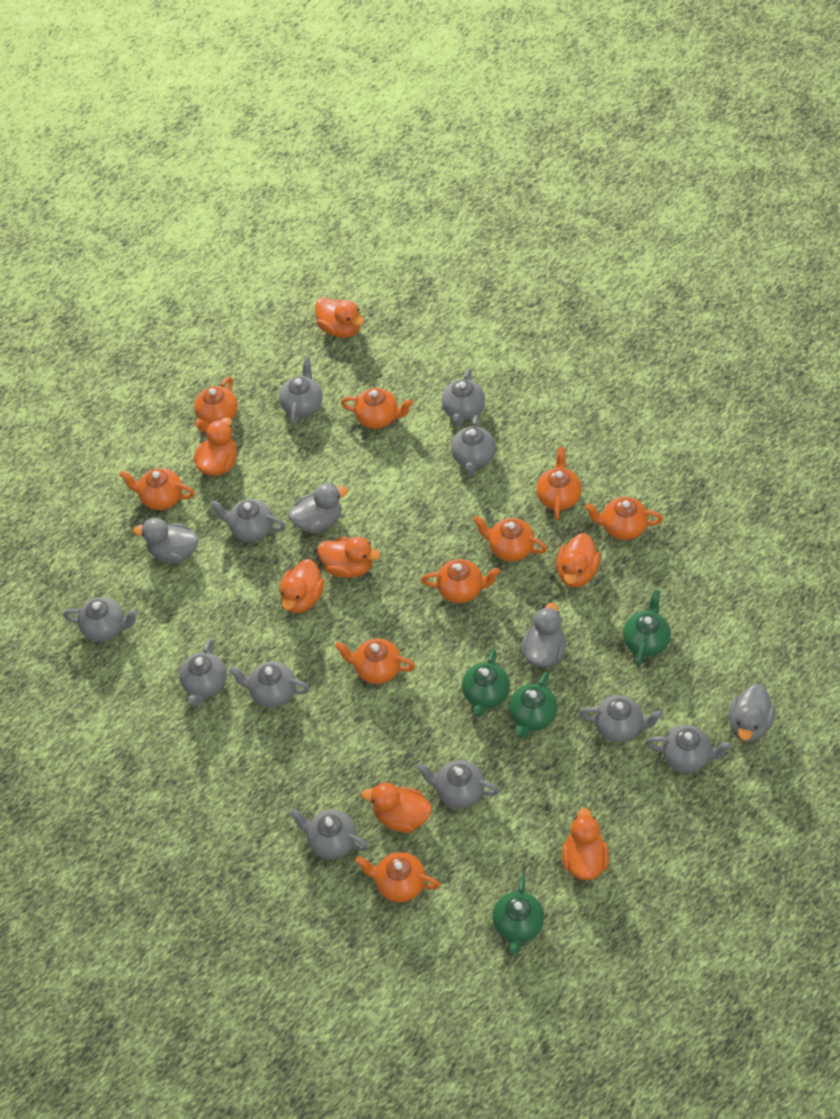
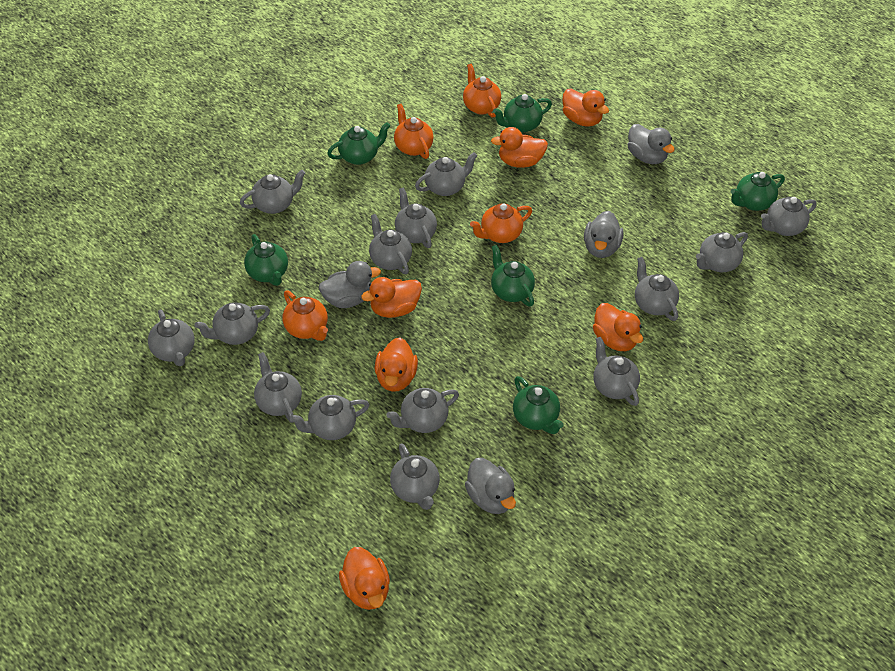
green teapot: [462,649,510,717] [493,876,544,954] [509,672,557,738] [623,590,671,667] = 4 -> [244,234,288,286] [327,122,390,165] [491,245,535,307] [493,94,552,132] [513,376,564,434] [731,172,785,211] = 6
grey teapot: [63,597,138,642] [179,639,227,707] [210,499,286,542] [229,661,310,708] [279,357,323,426] [289,808,369,859] [417,760,500,808] [441,368,485,427] [451,414,495,475] [579,695,663,742] [646,725,732,773] = 11 -> [148,309,195,366] [194,302,270,345] [240,170,305,214] [254,352,302,423] [290,395,369,440] [369,214,412,274] [386,388,459,433] [390,443,440,510] [395,187,437,248] [415,152,478,196] [593,337,640,406] [635,257,679,321] [696,232,748,272] [761,197,817,236] = 14
orange duck: [194,417,237,476] [280,559,324,613] [315,297,364,338] [318,537,381,578] [361,783,432,833] [556,533,600,588] [562,808,609,880] = 7 -> [339,547,390,610] [361,277,422,318] [375,337,418,392] [491,127,548,168] [562,89,609,127] [593,303,643,351] = 6
orange teapot: [119,468,195,510] [194,377,238,432] [335,638,415,684] [341,388,413,429] [355,852,440,902] [421,559,500,603] [473,516,547,562] [536,447,582,520] [585,497,663,540] = 9 -> [283,291,328,341] [394,104,434,159] [463,64,501,118] [470,203,532,243] = 4

